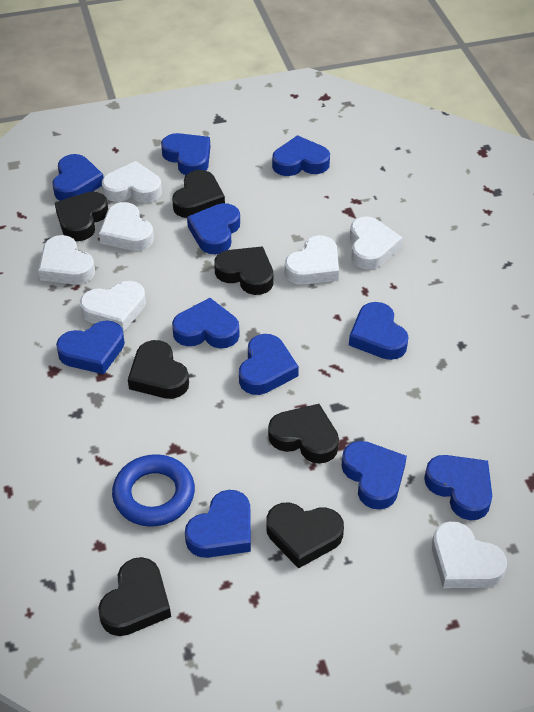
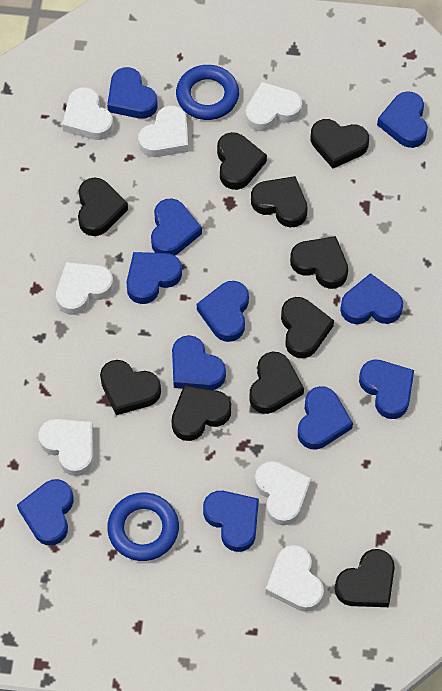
black heart: [55,192,108,241] [98,557,171,636] [128,340,189,399] [172,170,225,218] [214,246,273,295] [266,502,344,569] [268,404,339,464] = 7 -> [78,177,128,236] [100,360,161,415] [172,385,231,441] [217,132,267,190] [249,352,304,414] [251,176,308,227] [281,297,334,358] [290,236,348,289] [311,119,369,168] [335,549,395,607] = 10
blue ring: [112,454,195,527] = 1 -> [107,493,179,561] [176,65,239,120] = 2

